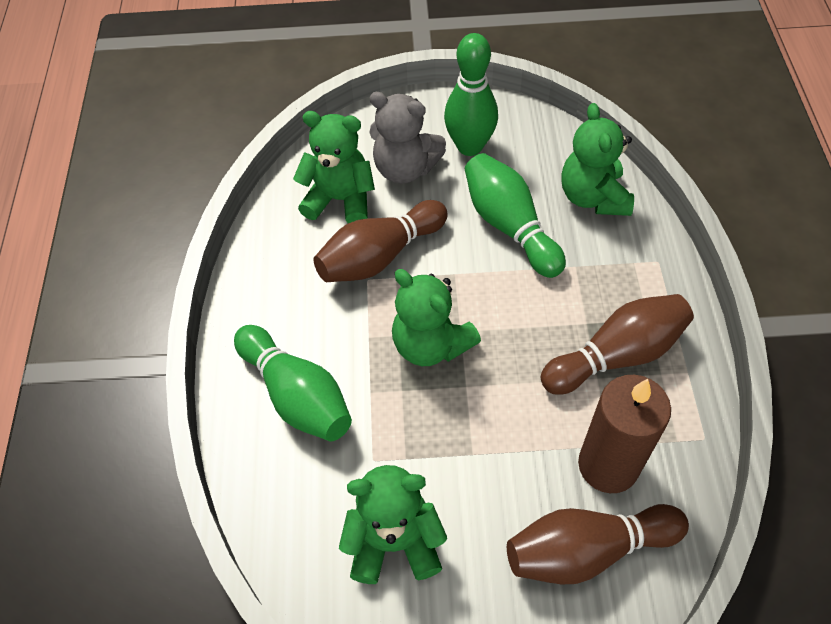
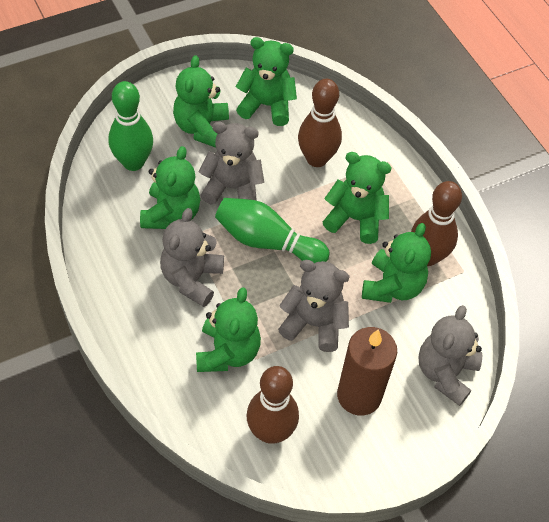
green bowling pin: [234,325,352,441] [444,33,498,156] [465,153,566,278] = 3 -> [109,81,153,171] [215,198,330,263] = 2
green teddy bear: [293,111,375,223] [339,465,447,584] [392,269,481,366] [561,103,634,216] = 4 -> [140,146,200,229] [173,55,229,148] [196,287,261,372] [236,37,297,126] [323,152,392,244] [362,223,431,303] = 6
grey teddy bear: [369,92,446,184] = 1 -> [160,208,224,307] [199,122,264,204] [278,260,350,352] [419,305,482,406] = 4

